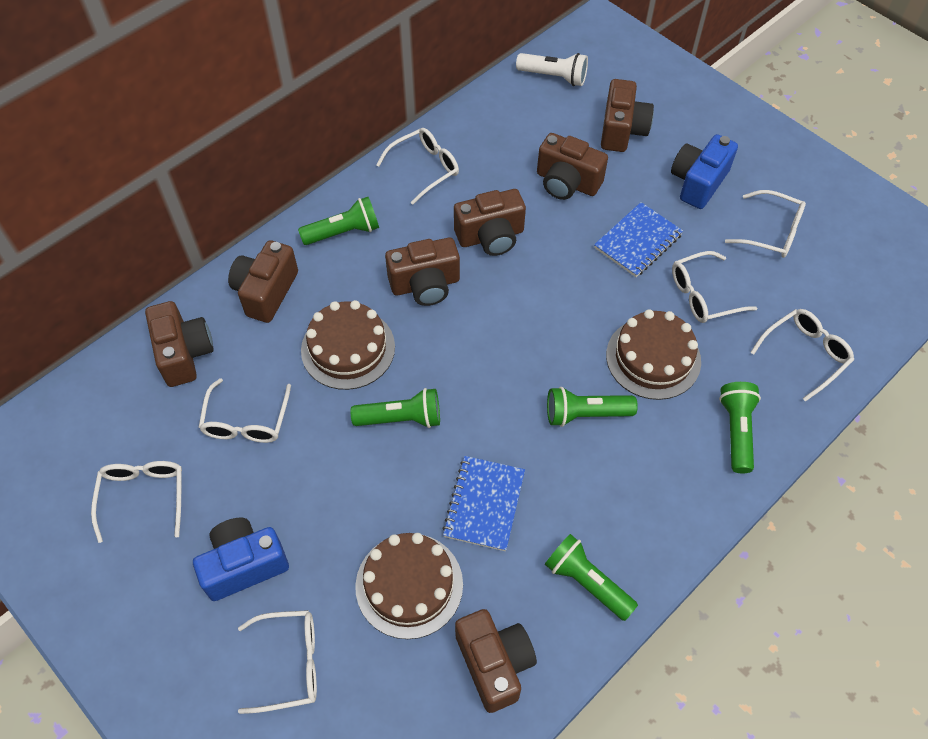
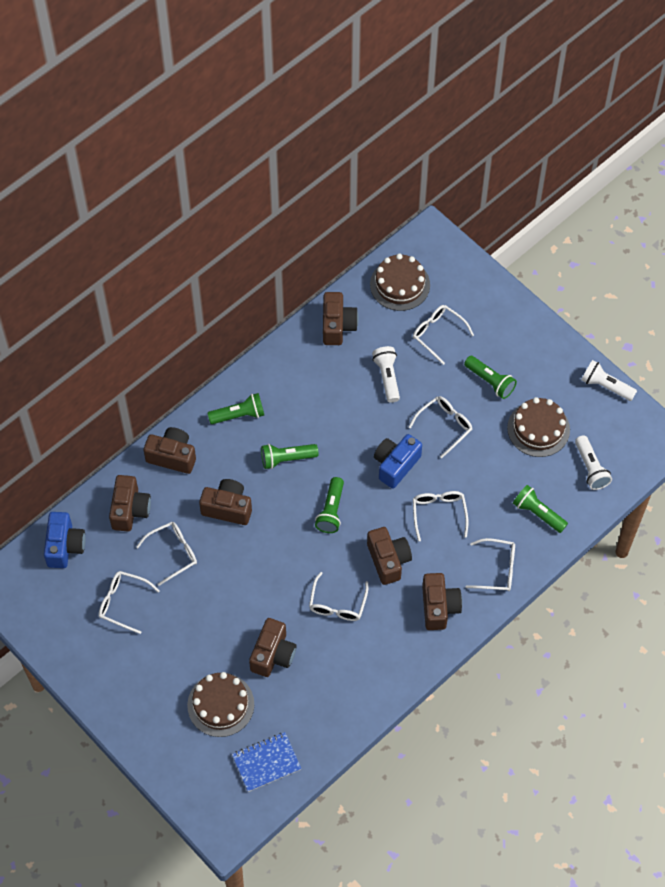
blue notebook: [442,456,525,551] [594,202,683,277] = 2 -> [232,732,301,792] = 1
white flashlight: [516,53,588,86] = 1 -> [372,346,400,403] [575,435,612,490] [581,360,637,401] = 3

